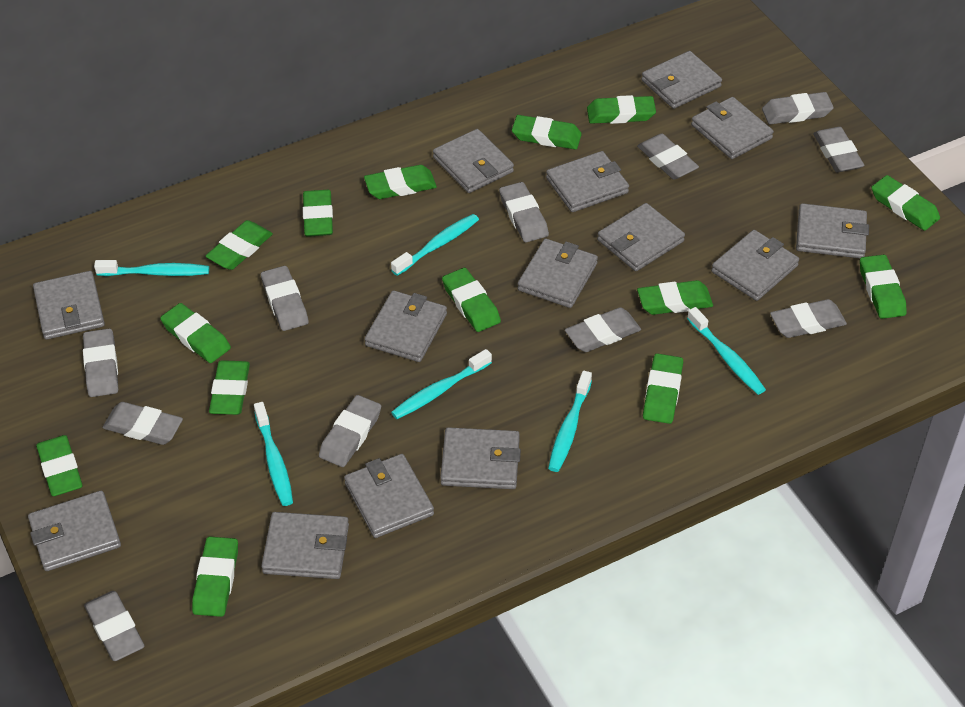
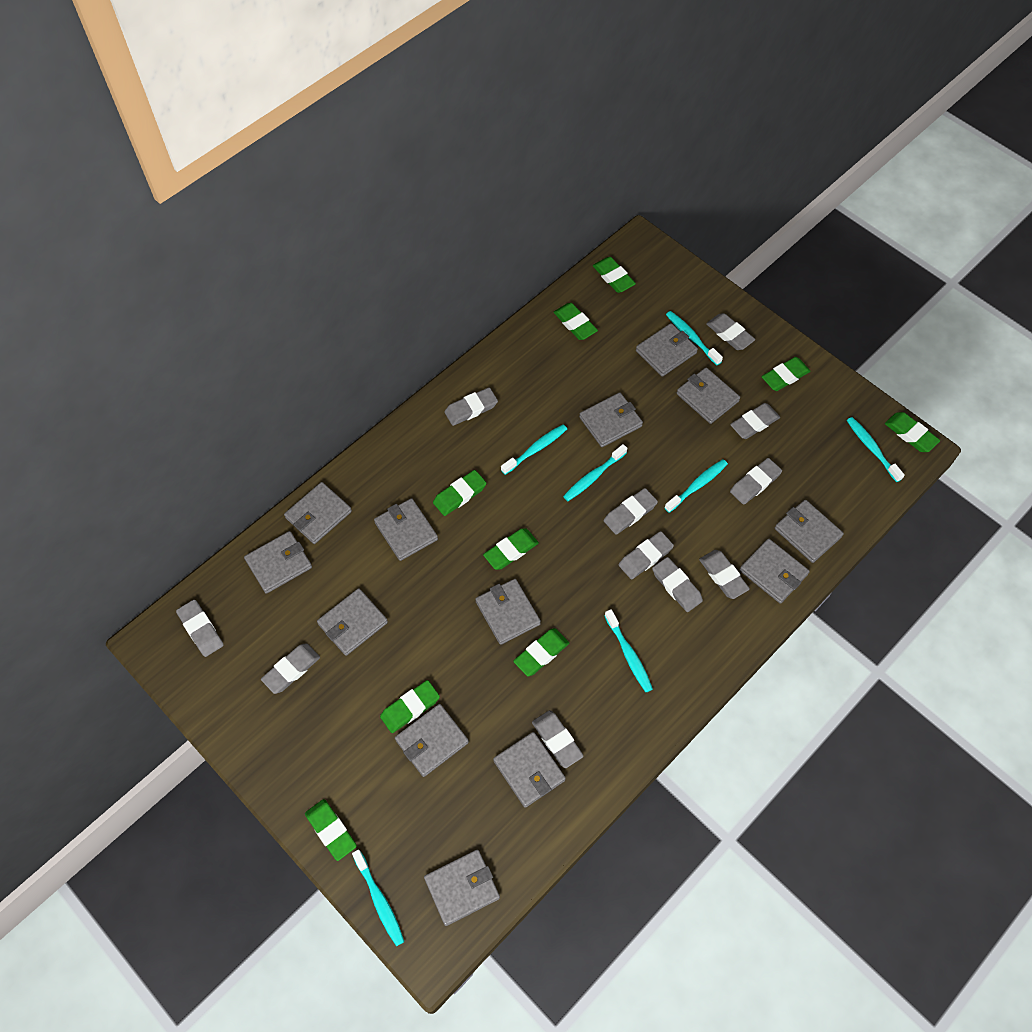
green eraser: [36,435,83,496] [160,303,231,363] [192,536,238,617] [206,220,273,270] [209,360,250,415] [303,190,333,237] [364,165,437,199] [442,268,501,332] [512,115,582,150] [587,95,656,124] [637,280,713,315] [643,353,683,424] [860,255,907,319] [871,175,940,231] = 14 -> [305,799,357,861] [380,680,440,733] [433,470,487,516] [483,528,539,570] [513,628,569,676] [554,303,598,340] [593,257,636,293] [762,357,810,391] [885,412,940,452] = 9
grey wallet: [28,491,121,571] [33,271,105,340] [261,512,349,579] [344,454,434,538] [365,290,447,362] [433,129,514,193] [440,427,521,489] [517,239,598,308] [546,151,629,212] [597,203,685,271] [641,51,722,109] [691,97,774,159] [711,230,799,301] [796,203,869,258] = 14 -> [244,531,312,594] [284,482,352,544] [317,588,388,656] [374,498,438,561] [395,704,469,777] [424,849,500,926] [475,579,541,645] [493,732,566,808] [579,392,643,447] [636,323,698,377] [677,367,740,424] [740,539,810,604] [775,500,844,563] = 13
turquoise toothbrush: [94,260,209,276] [254,402,293,506] [391,214,479,276] [391,349,492,419] [548,371,592,472] [687,307,766,395] = 6 -> [352,849,404,946] [501,424,567,475] [563,444,627,501] [604,609,653,692] [664,459,728,513] [666,311,723,365] [847,417,905,482] = 7

